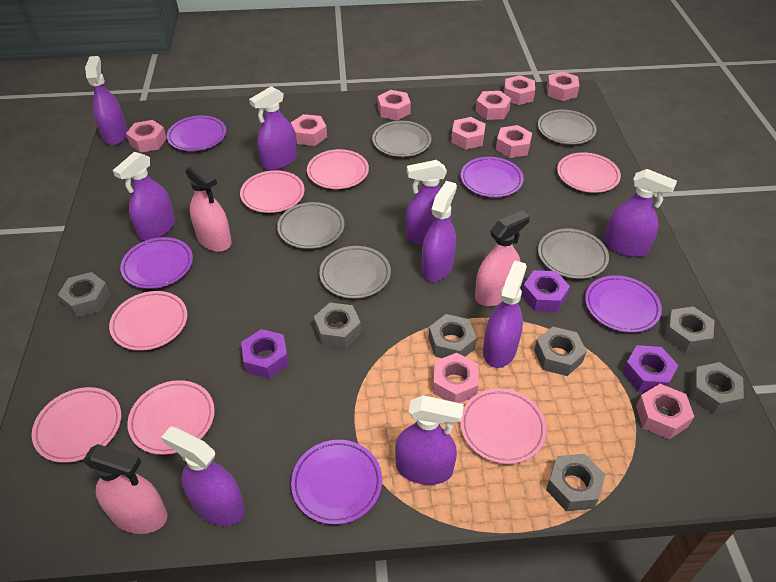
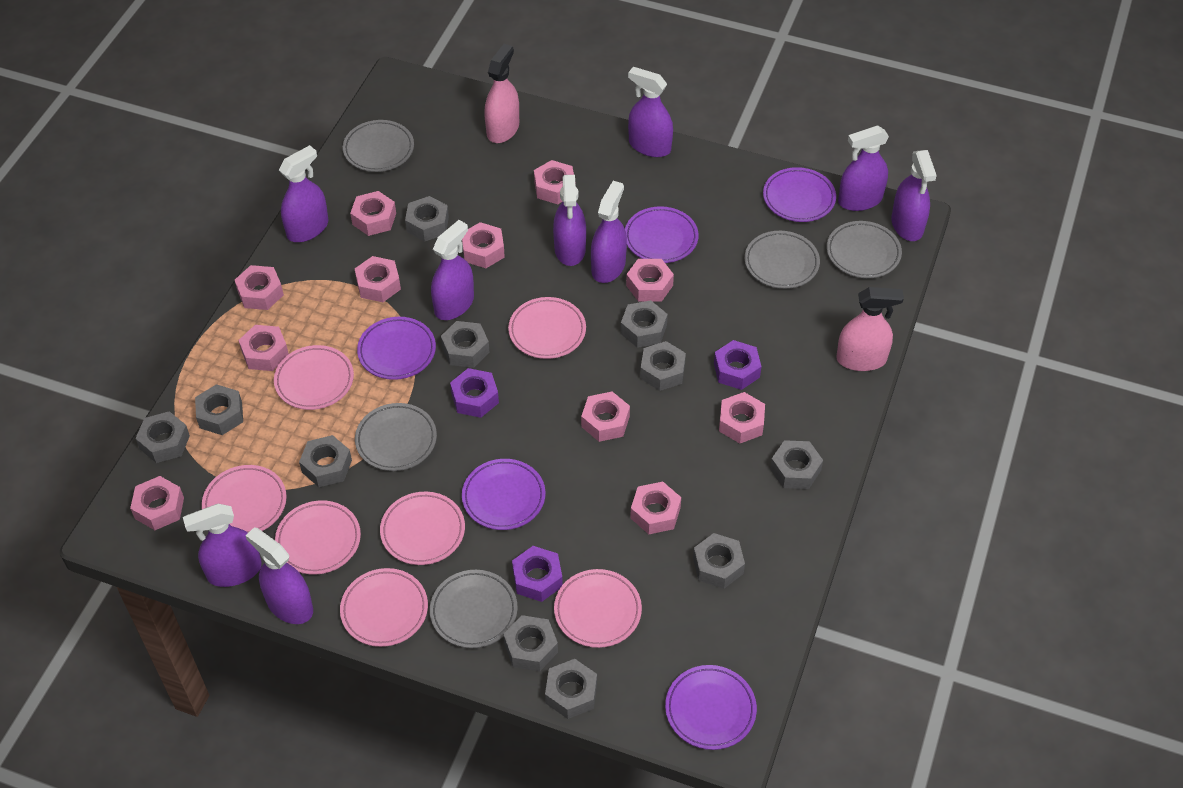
grey nut: [58,272,110,317] [314,303,361,348] [428,314,477,358] [534,327,587,376] [546,454,606,511] [664,306,715,353] [690,362,744,414] = 7 -> [135,411,190,463] [195,384,243,435] [299,435,352,487] [405,196,449,242] [441,321,490,368] [503,615,558,671] [545,659,597,719] [621,300,668,348] [640,341,686,391] [693,533,745,589] [770,440,823,489] = 11
pink nut: [126,120,167,153] [291,114,327,146] [378,90,411,121] [433,353,479,403] [451,117,486,150] [475,91,511,120] [496,125,532,158] [504,75,535,105] [546,71,579,101] [636,384,694,439] = 10 -> [130,476,184,530] [235,265,284,310] [239,325,289,371] [350,191,396,236] [355,256,401,302] [462,222,505,268] [534,160,576,204] [581,392,630,442] [626,259,674,302] [630,482,681,534] [719,392,765,443] = 11
pink spray bottle: [83,444,167,534] [185,162,232,252] [475,210,530,306] = 3 -> [484,44,519,143] [836,287,904,371] = 2

